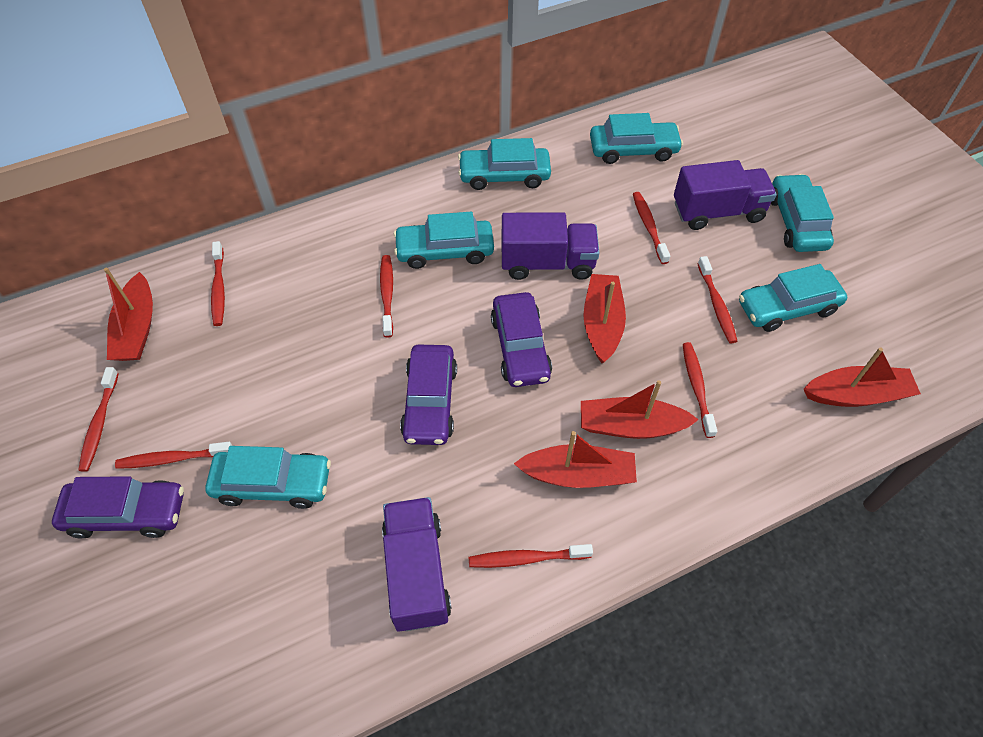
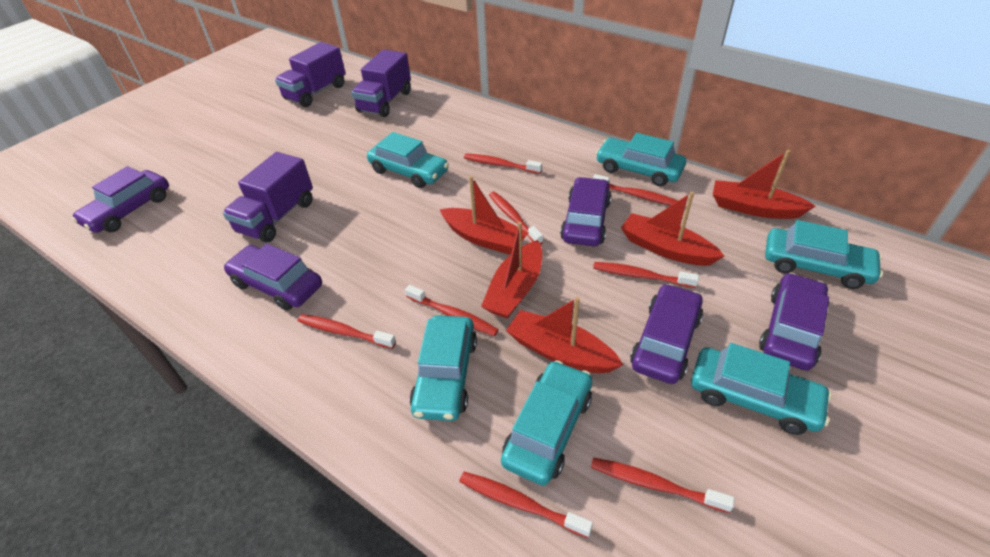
purple car: [52,476,184,539] [400,345,457,445] [491,292,552,387] = 3 -> [72,166,169,233] [224,243,322,311] [560,177,612,246] [630,283,703,384] [759,273,829,371] = 5

